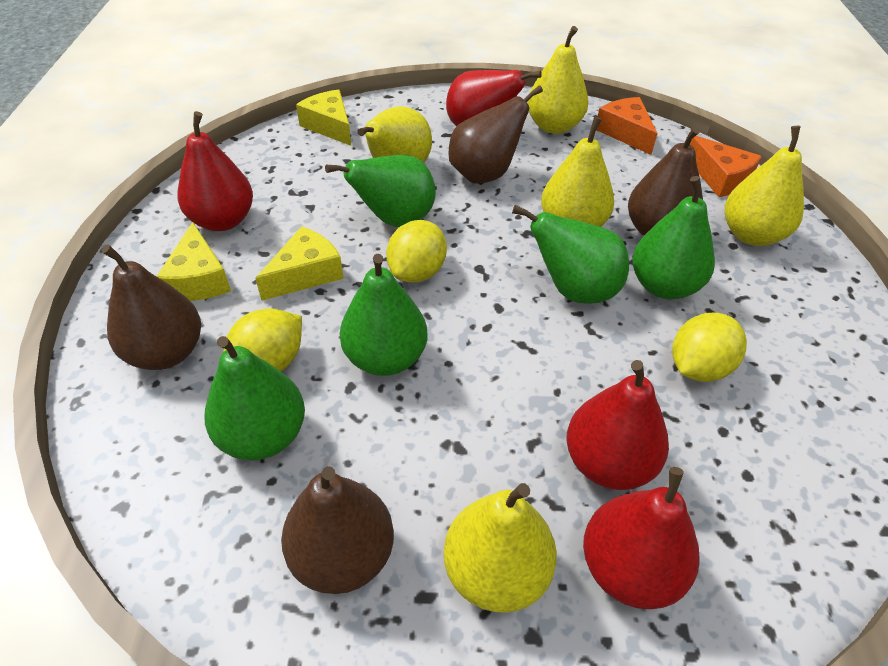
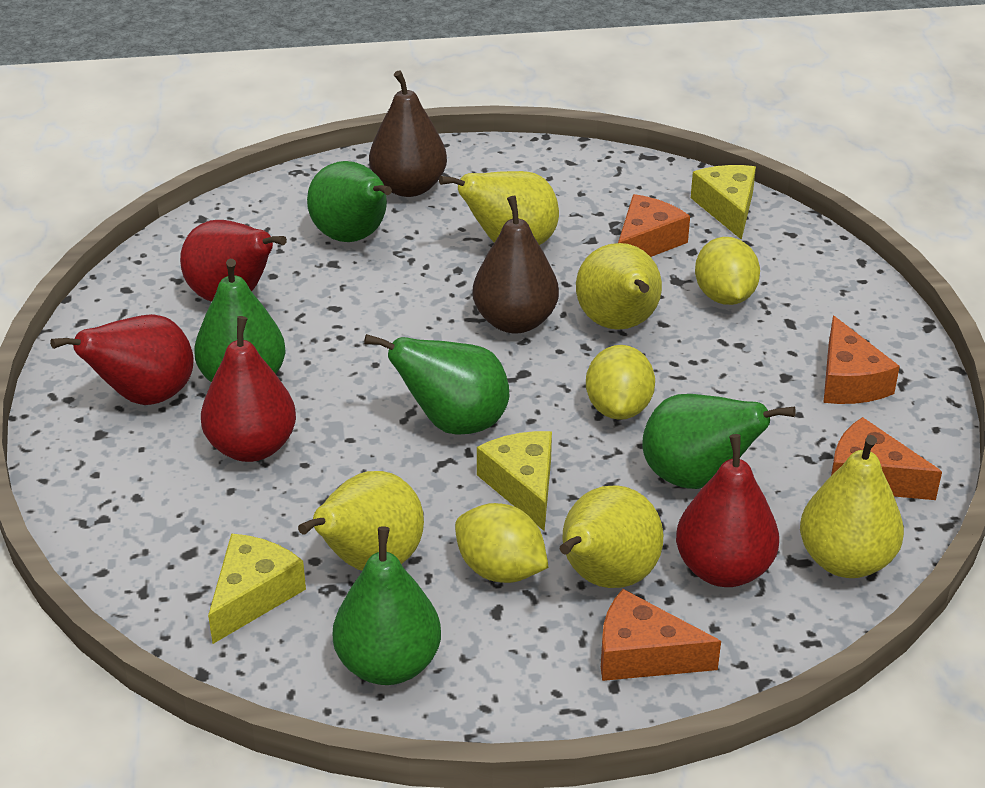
brown pear: [101,244,201,370] [281,466,394,594] [448,85,543,184] [628,127,703,236] = 4 -> [369,70,447,197] [473,196,559,334] = 2
orange cheese: [597,97,658,155] [689,136,762,197] = 2 -> [601,589,721,681] [618,194,690,257] [823,316,900,404] [831,417,942,500] = 4

